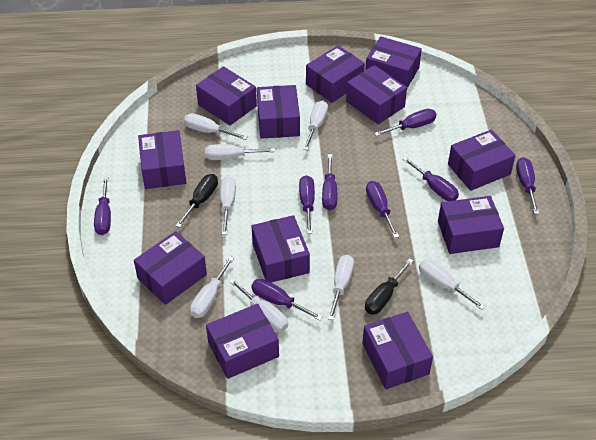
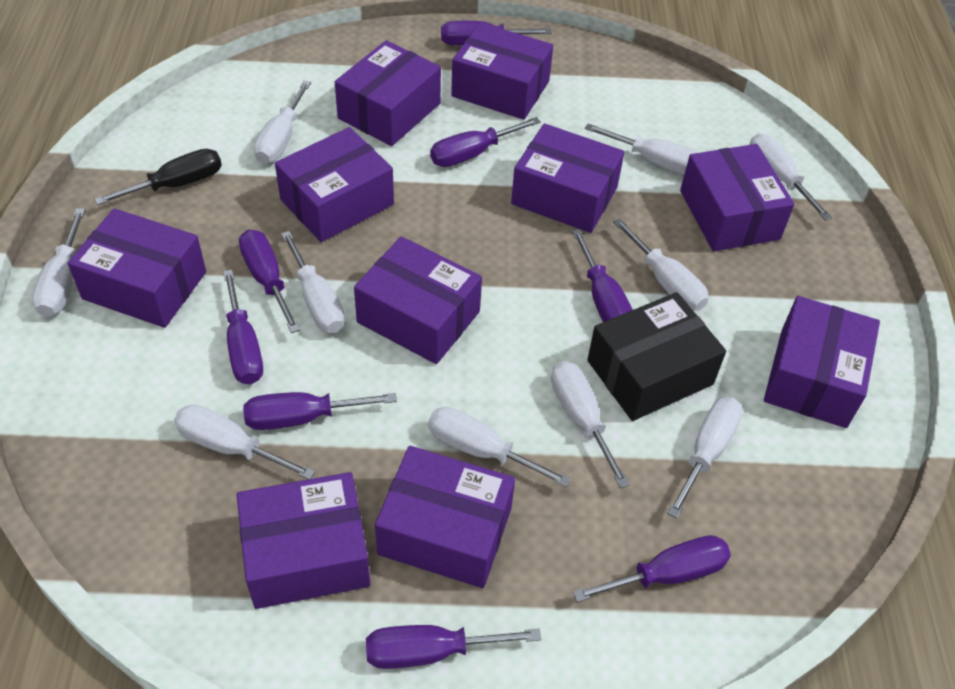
black box: none = 0 -> [587,292,726,421] = 1
black screwdriver: [176,174,218,228] [365,258,414,315] = 2 -> [94,149,222,205] = 1
purple box: [134,231,207,305] [138,130,186,189] [196,66,257,125] [206,304,279,379] [252,215,310,283] [257,85,300,139] [306,45,365,103] [346,65,407,124] [362,312,433,389] [365,36,422,88] [438,196,504,254] [448,129,516,191] = 12 -> [68,208,206,328] [237,472,370,609] [275,127,394,242] [335,40,441,146] [354,236,482,364] [375,446,515,588] [451,22,553,120] [511,124,624,233] [680,144,795,251] [764,296,880,428] = 10
white screwdriver: [184,113,248,140] [190,256,234,318] [205,144,275,160] [220,176,236,235] [229,278,288,332] [303,101,328,150] [328,255,354,320] [419,259,485,310] = 8 -> [32,208,86,317] [174,405,315,479] [254,80,311,164] [281,231,345,333] [428,407,571,487] [551,361,630,488] [585,124,698,175] [613,218,709,311] [667,397,743,518] [749,134,832,221] = 10

